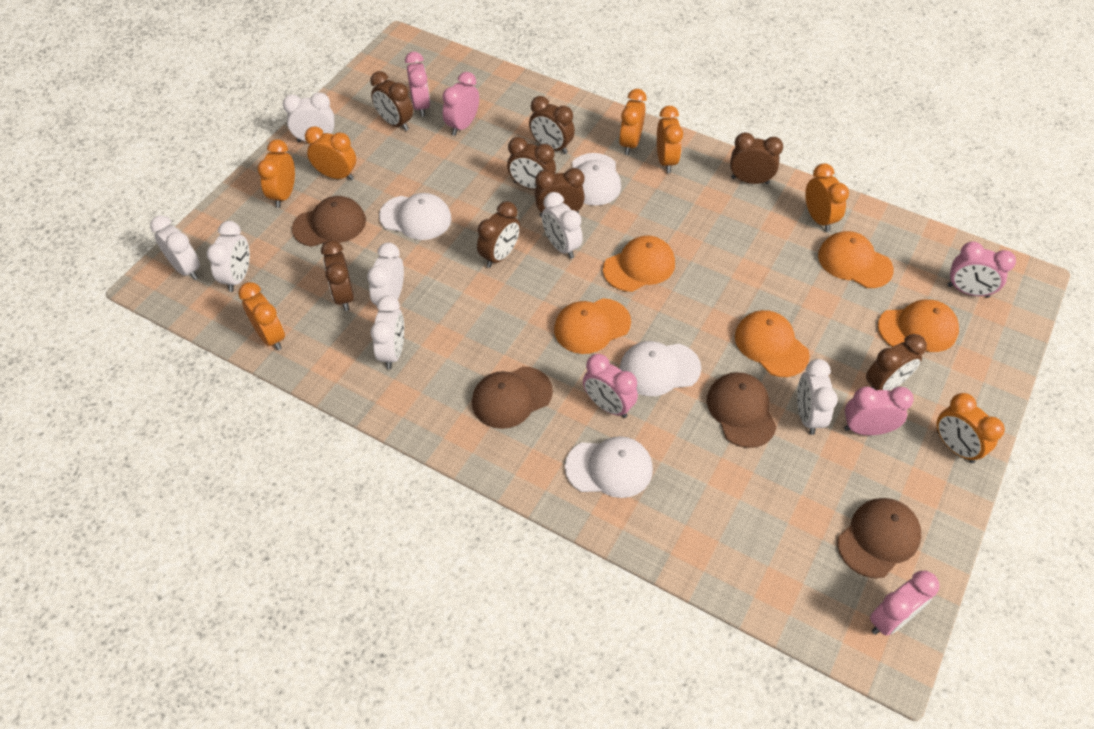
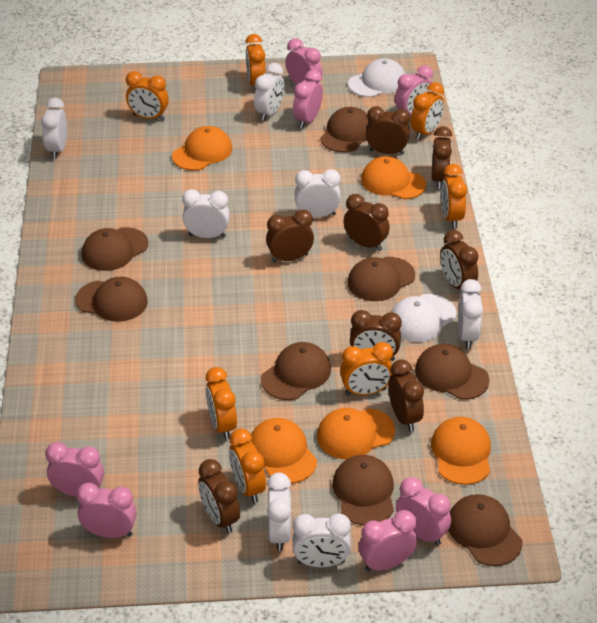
brown cap: [292,196,366,247] [472,366,553,429] [707,372,777,448] [837,498,921,578] = 4 -> [75,277,148,322] [82,227,148,271] [261,342,331,400] [320,107,369,152] [333,455,394,525] [348,257,415,301] [415,344,489,400] [448,494,522,566] = 8
pink clock: [405,52,430,117] [442,72,479,136] [583,354,638,418] [844,386,914,435] [870,571,939,636] [948,241,1016,298] = 6 -> [45,442,104,497] [76,483,136,538] [285,38,322,85] [293,70,323,129] [359,510,417,572] [395,65,433,116] [396,477,451,546] = 7
white cap: [379,193,452,240] [565,436,653,498] [572,153,621,206] [619,341,701,396] = 4 -> [348,58,405,97] [390,294,456,342] = 2

